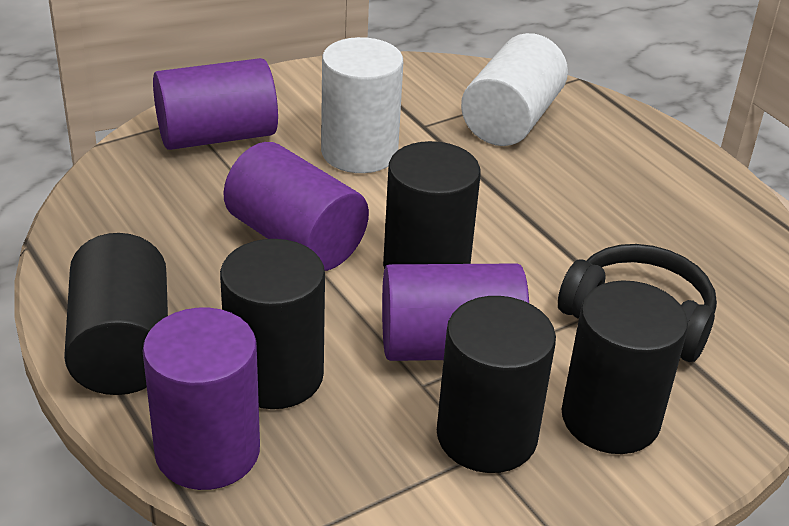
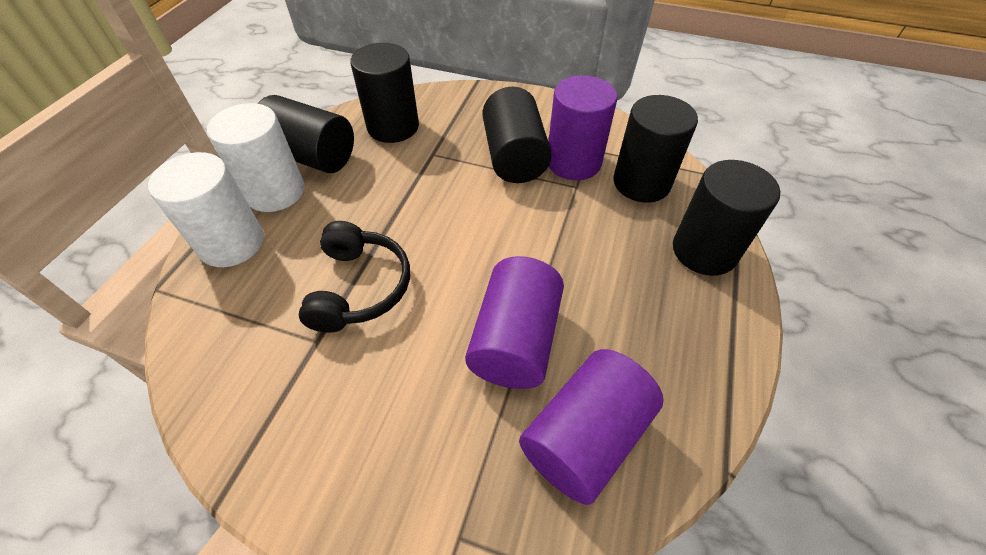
purple cylinder: [143,308,260,490] [153,58,278,150] [223,142,369,271] [382,264,529,361] = 4 -> [465,256,564,389] [519,349,664,505] [548,75,617,180] = 3

